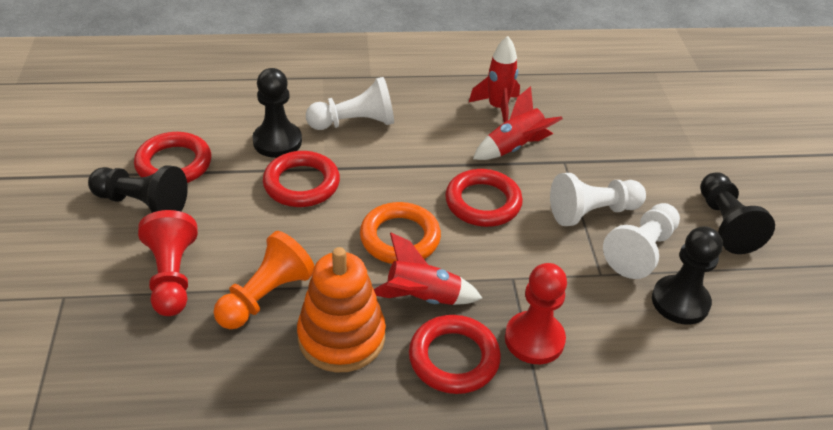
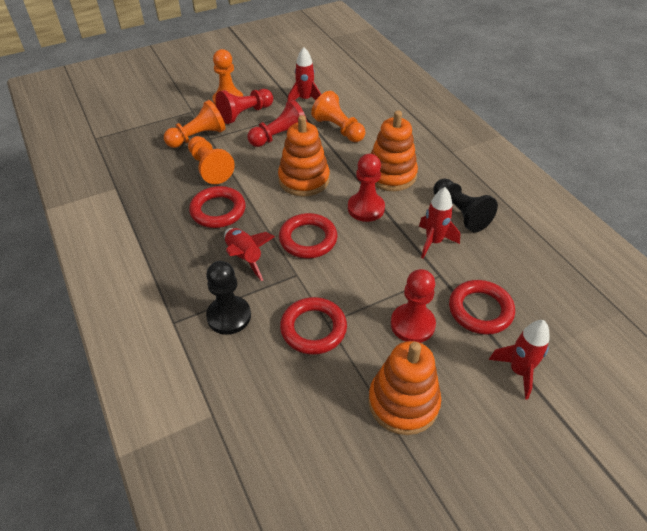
black pawn: [88,165,188,213] [252,68,302,158] [652,226,723,325] [700,172,775,254] = 4 -> [206,261,251,335] [433,179,498,232] = 2
orange pawn: [213,231,314,329] = 1 -> [164,100,226,148] [188,136,235,184] [213,49,243,106] [311,91,365,142] = 4
orange ring: [360,202,441,264] = 1 -> none = 0
orange stacking toy: [297,247,386,373] = 1 -> [278,115,330,197] [368,341,441,435] [371,110,418,191] = 3
red pawn: [138,210,198,316] [505,263,567,364] = 2 -> [216,89,273,124] [248,99,307,147] [348,154,385,222] [391,269,436,343] = 4
red rocket: [374,233,482,305] [469,36,520,123] [473,86,563,160] = 3 -> [224,228,275,281] [287,47,321,102] [419,187,460,258] [489,320,550,400] = 4
white pawn: [306,77,394,130] [550,173,646,226] [603,203,680,279] = 3 -> none = 0

